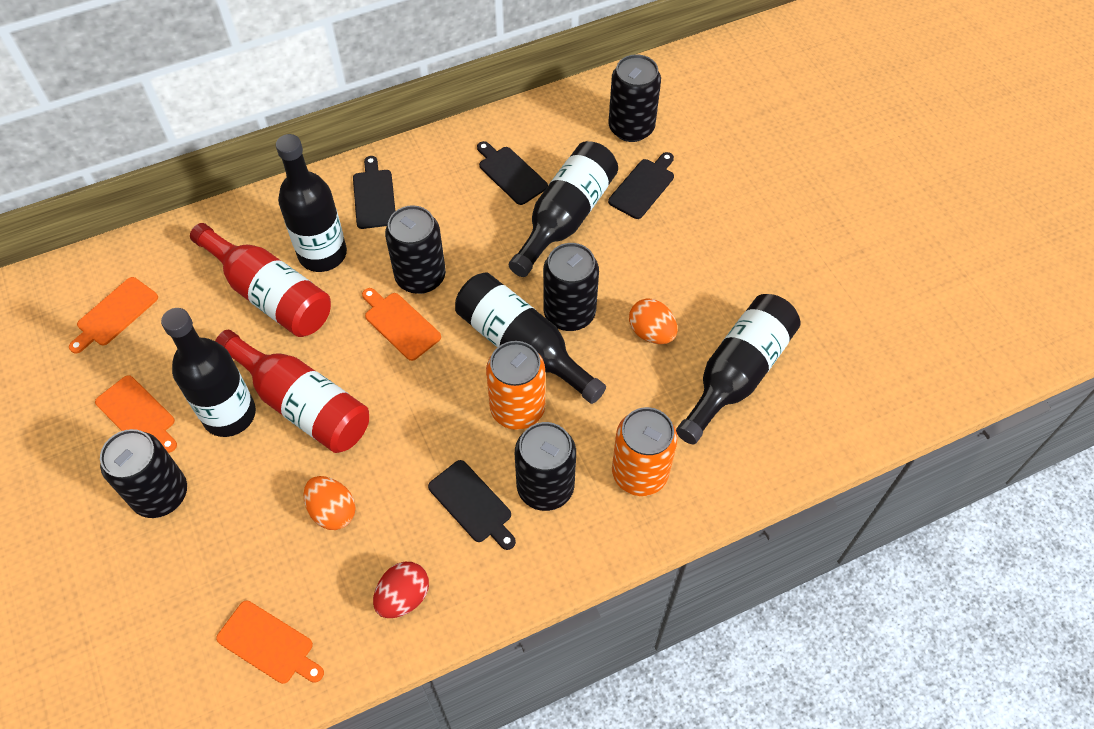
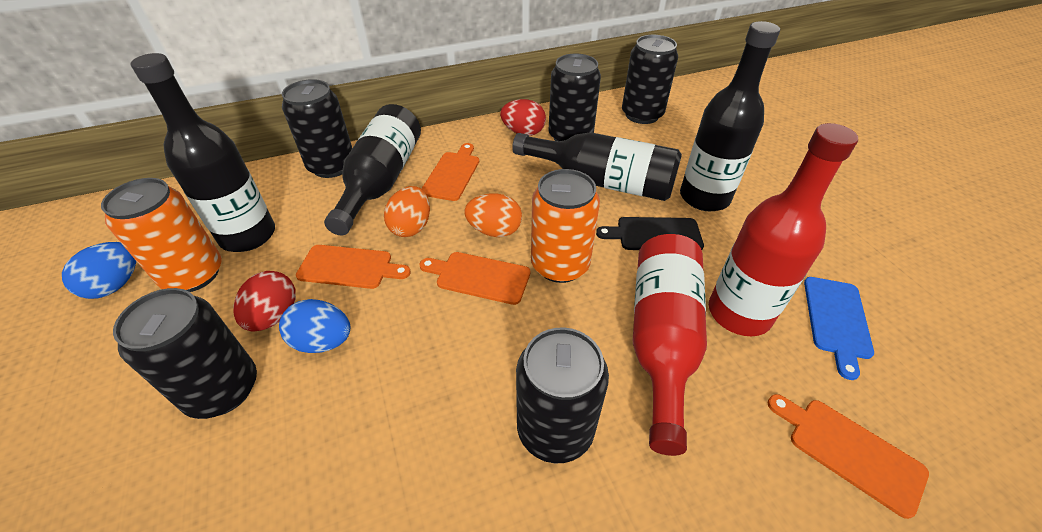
black bottle: [161,308,256,437] [276,134,347,272] [455,272,606,404] [509,141,618,277] [676,294,801,444] = 5 -> [131,53,275,252] [324,104,421,235] [512,132,682,201] [680,21,780,211] = 4
black cutting board: [353,156,395,229] [428,460,516,550] [477,141,548,205] [608,152,674,219] = 4 -> [596,217,704,250] = 1
blue cutting board: none = 0 -> [804,277,874,380] = 1
blue egg: none = 0 -> [62,242,136,299] [279,299,350,353] = 2
red egg: [373,562,429,618] = 1 -> [233,271,296,331] [500,99,546,136] = 2

